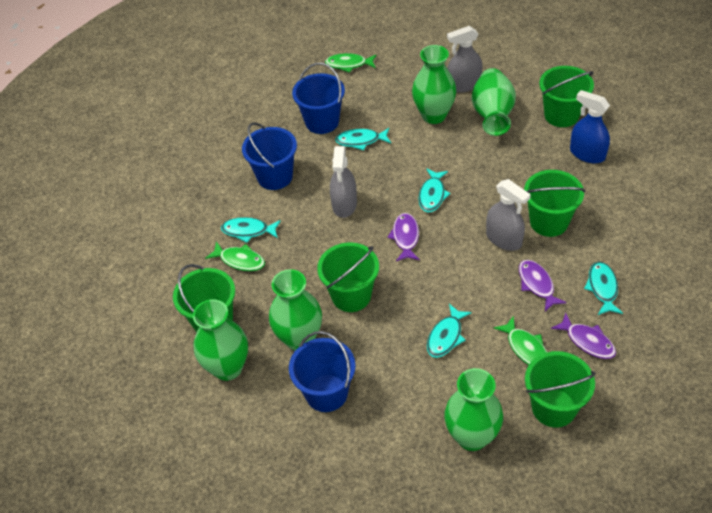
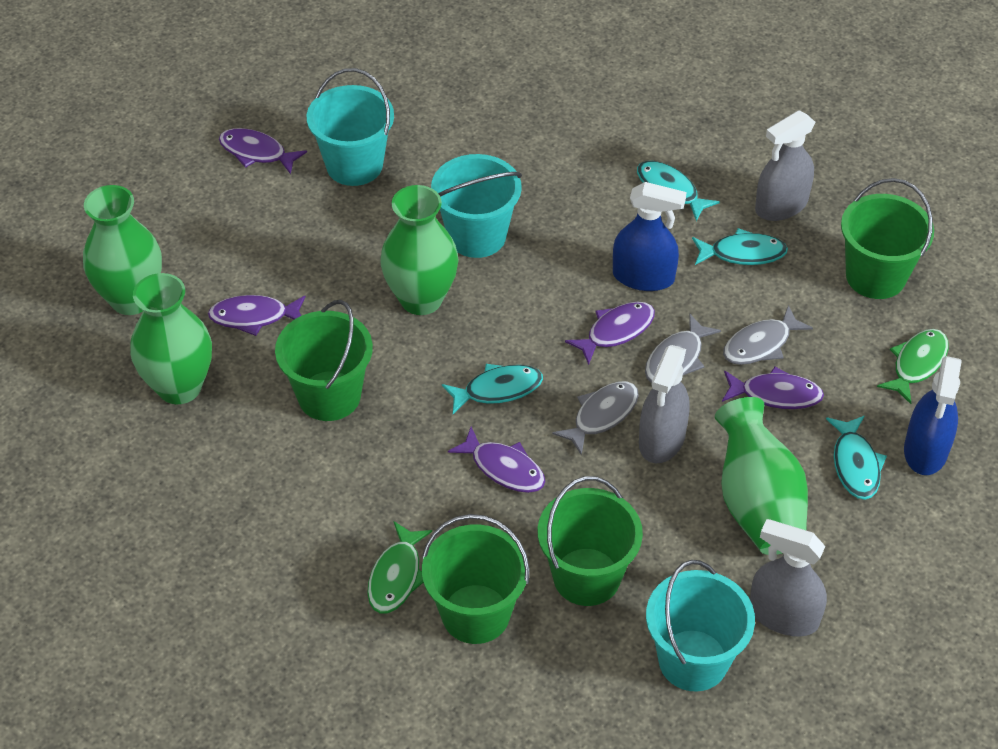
blue bucket: [242,123,297,190] [289,331,356,412] [292,63,345,134] = 3 -> none = 0
blue spray bottle: [570,90,610,163] = 1 -> [613,182,687,291] [904,356,962,475] = 2
green bucket: [173,264,235,332] [317,243,379,312] [524,170,585,237] [525,351,596,428] [539,66,594,127] = 5 -> [275,300,373,421] [422,514,529,644] [538,476,643,606] [841,178,934,299] = 4
green fish: [205,242,265,271] [325,53,376,73] [494,316,547,365] = 3 -> [367,521,432,613] [877,329,949,404] = 2
green vase: [193,299,248,381] [269,269,322,351] [412,45,456,124] [444,368,503,451] [472,68,516,136] = 5 -> [83,185,162,315] [130,273,212,404] [380,185,459,315] [715,397,808,555] = 4
grey fish: none = 0 -> [552,381,639,455] [645,314,721,383] [723,305,813,365] = 3
purple fish: [387,213,420,261] [519,260,567,311] [551,313,616,359] = 3 -> [208,295,305,336] [219,128,307,175] [448,426,545,493] [565,302,655,365] [722,367,824,409] = 5
turquoise bucket: none = 0 -> [307,68,394,186] [431,154,522,258] [646,560,755,692] = 3
turquoise fish: [221,217,281,243] [335,128,391,150] [418,169,451,212] [427,304,472,358] [584,262,623,315] = 5 -> [442,364,543,414] [637,161,720,221] [692,228,788,265] [826,416,887,500] = 4

